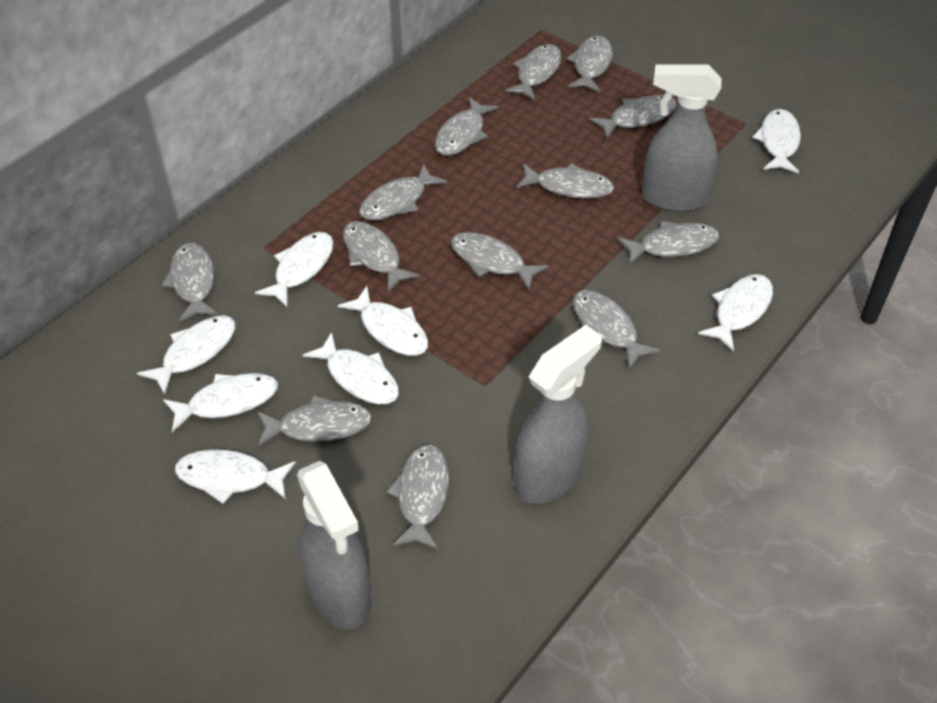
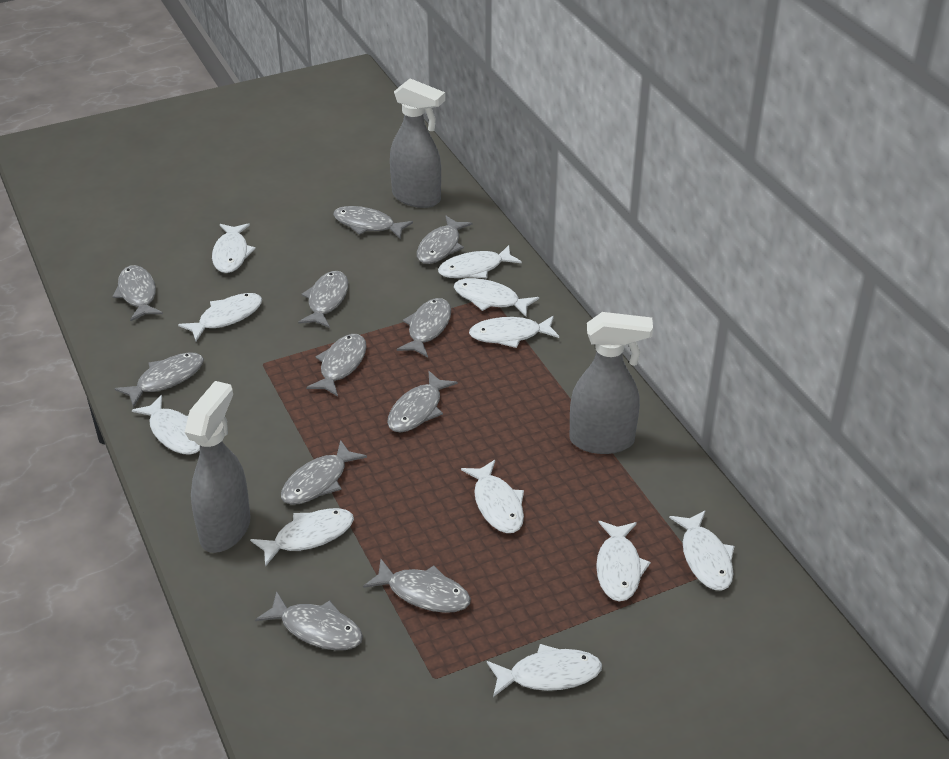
grey fish: [162,243,219,322] [257,395,372,447] [343,221,420,292] [359,164,447,220] [387,445,449,550] [435,97,499,156] [451,232,549,290] [505,44,562,101] [516,163,614,199] [566,36,613,92] [573,290,661,369] [589,95,677,138] [617,221,719,266] = 13 -> [112,265,163,321] [114,353,204,407] [255,591,363,650] [281,440,367,505] [298,271,348,328] [306,334,367,396] [333,206,413,239] [363,559,471,613] [387,371,458,432] [397,298,451,357] [417,216,472,264] = 11
white fish: [137,315,236,395] [163,373,278,433] [175,449,296,504] [255,232,334,307] [302,332,399,405] [338,286,428,356] [698,274,773,352] [752,109,801,174] = 8 -> [132,395,200,455] [178,293,262,341] [212,223,256,273] [250,508,354,567] [438,245,522,278] [454,278,539,317] [461,460,524,533] [469,316,559,348] [487,644,602,697] [596,521,651,601] [669,510,735,591] = 11

